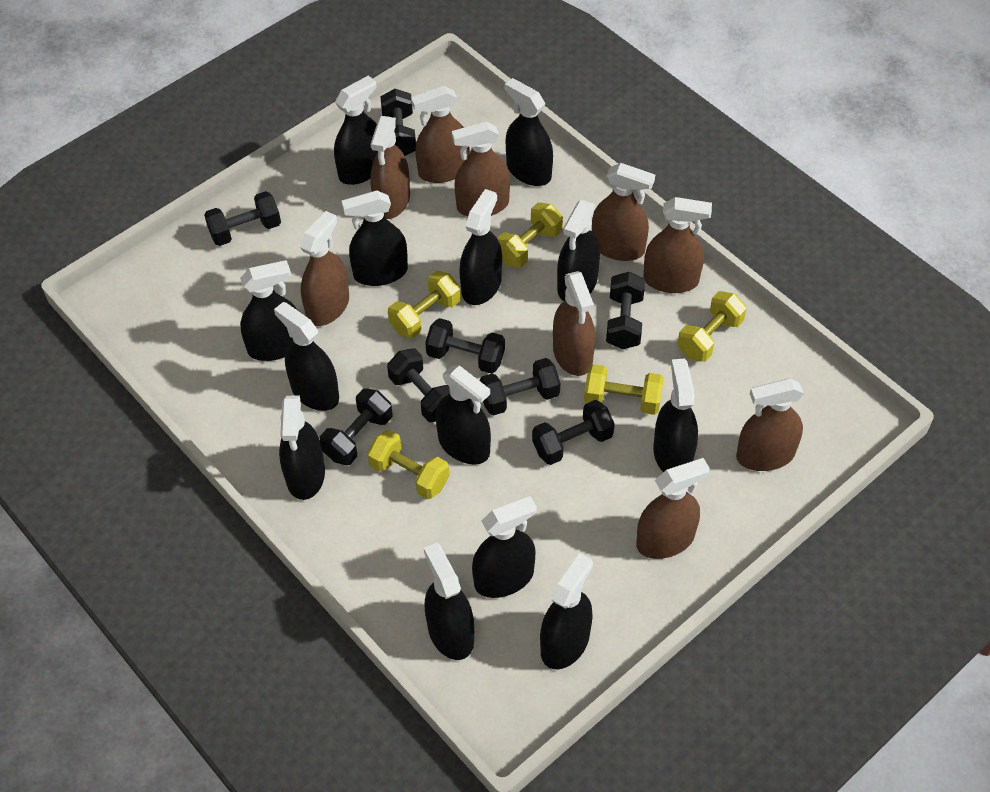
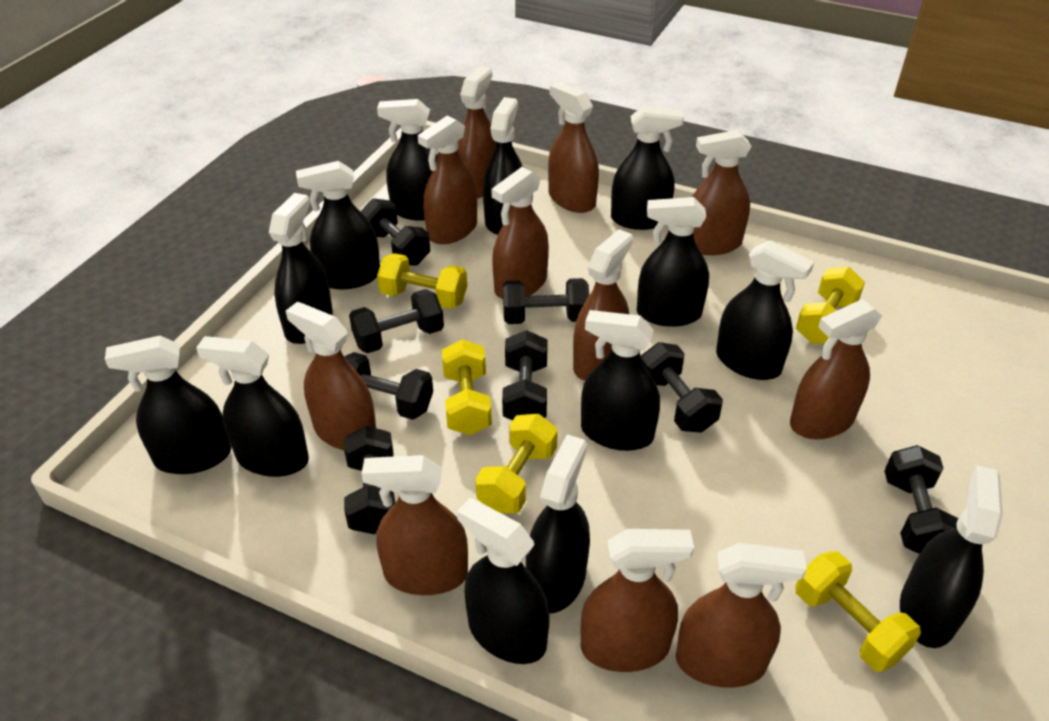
brown spray bottle: [300,211,349,326] [370,116,410,219] [411,86,469,183] [452,122,510,216] [553,271,595,376] [592,163,655,261] [636,458,710,559] [644,197,712,293] [736,378,804,471] = 9 -> [286,302,376,450] [361,455,468,595] [418,115,477,244] [457,66,496,198] [491,167,549,299] [548,82,599,213] [573,229,633,381] [581,529,694,672] [676,543,807,688] [692,130,752,255] [790,299,882,439] = 11

